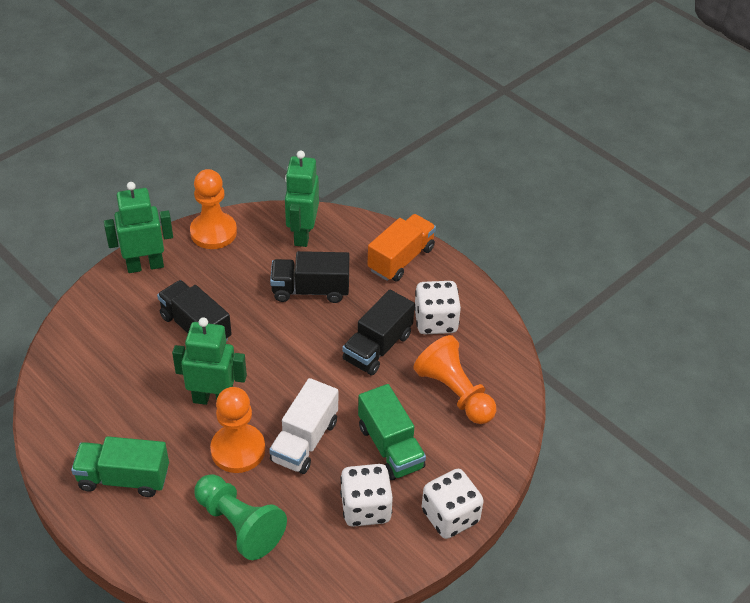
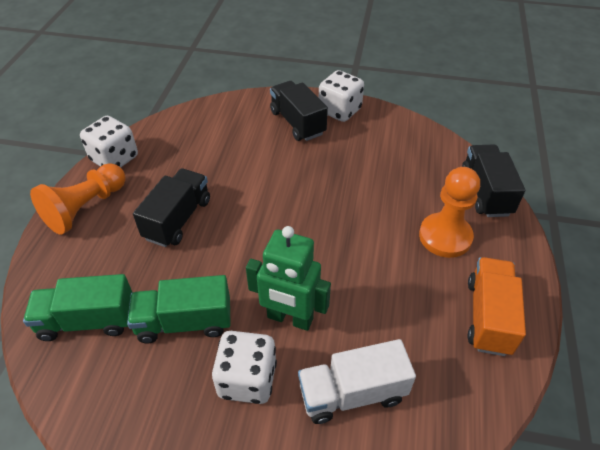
green pawn: [194,474,287,560] = 1 -> none = 0
green robot: [104,182,173,273] [172,317,247,405] [285,150,319,247] = 3 -> [246,226,331,331] = 1
orange pawn: [190,169,237,249] [210,387,265,473] [413,335,496,424] = 3 -> [30,163,126,235] [419,167,480,258] = 2

